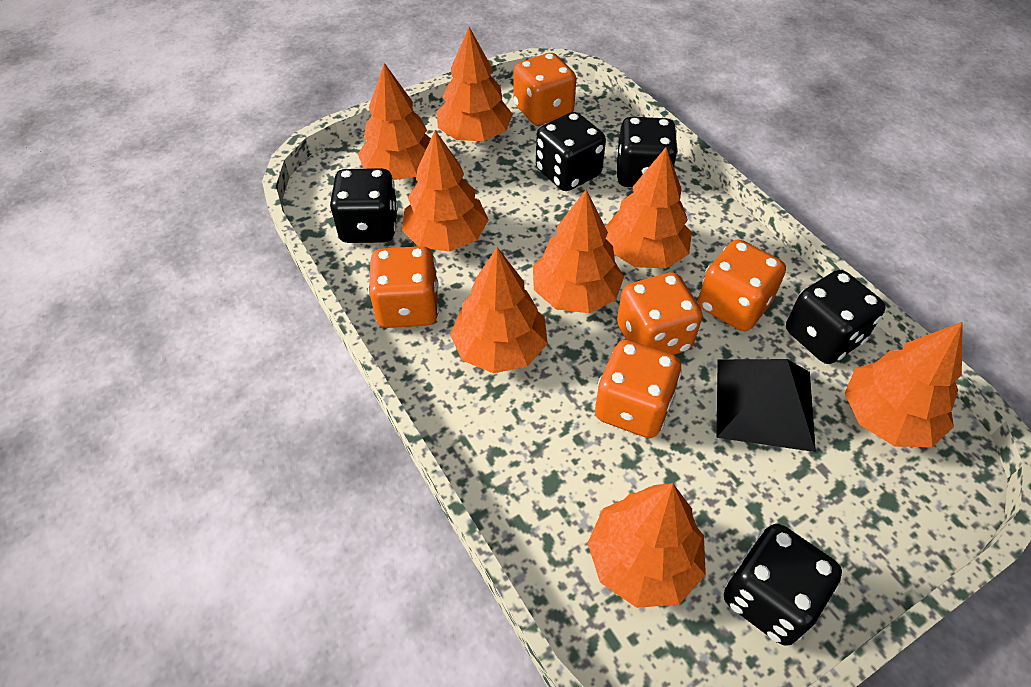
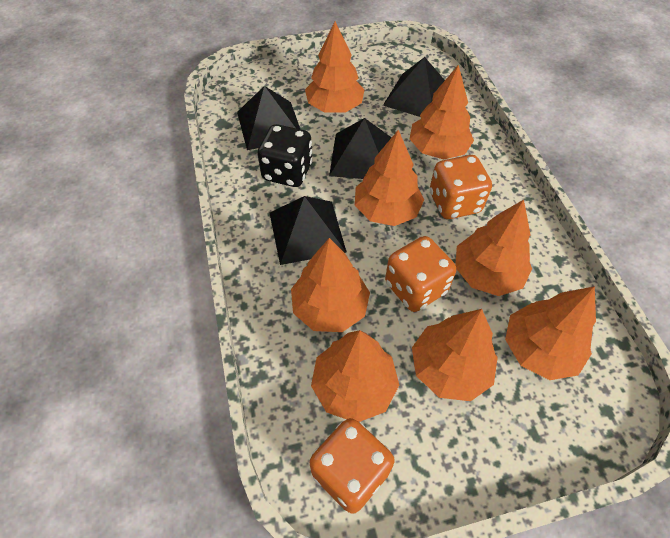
black dice: [329,168,398,243] [536,112,606,191] [616,117,678,187] [724,524,842,646] [786,270,886,364] = 5 -> [258,124,313,187] = 1
black pyramid: [717,359,816,452] = 1 -> [237,86,300,150] [270,196,347,265] [329,118,392,179] [383,57,445,117] = 4
orange dice: [368,246,439,328] [514,53,576,125] [595,340,682,438] [617,272,703,355] [698,239,786,331] = 5 -> [310,418,395,514] [385,236,456,312] [430,155,492,219] = 3

